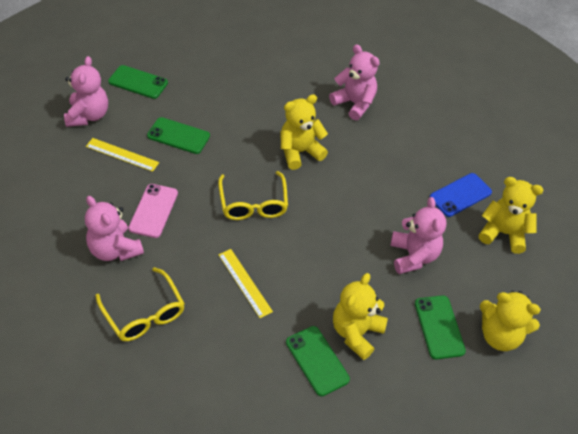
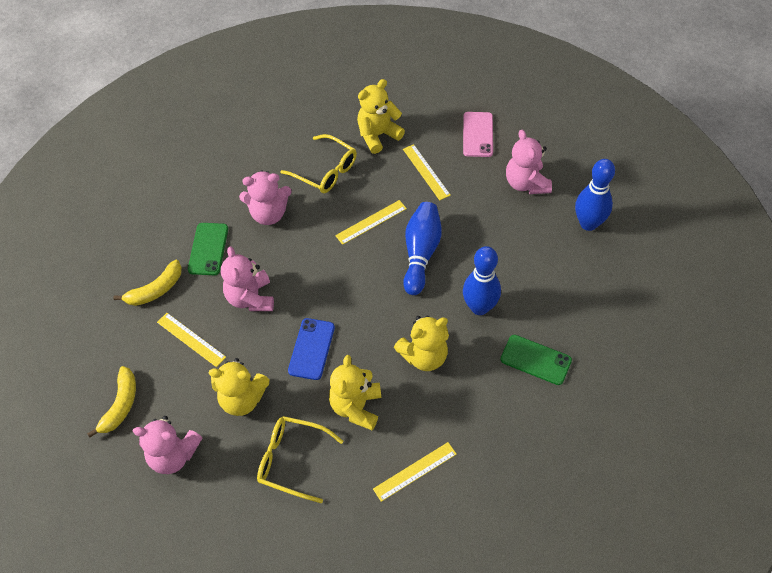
blue bowling pin: none = 0 -> [403,202,442,295] [463,246,501,315] [575,159,615,231] = 3
green phone: [108,65,168,99] [147,117,210,154] [286,326,350,396] [415,295,466,359] = 4 -> [188,223,228,275] [501,335,572,385] = 2
yellow banana: none = 0 -> [87,366,136,438] [113,260,182,306] = 2
yellow ruler: [86,138,159,172] [218,249,273,318] = 2 -> [157,313,226,367] [335,200,407,245] [373,442,457,502] [403,144,451,201] = 4

